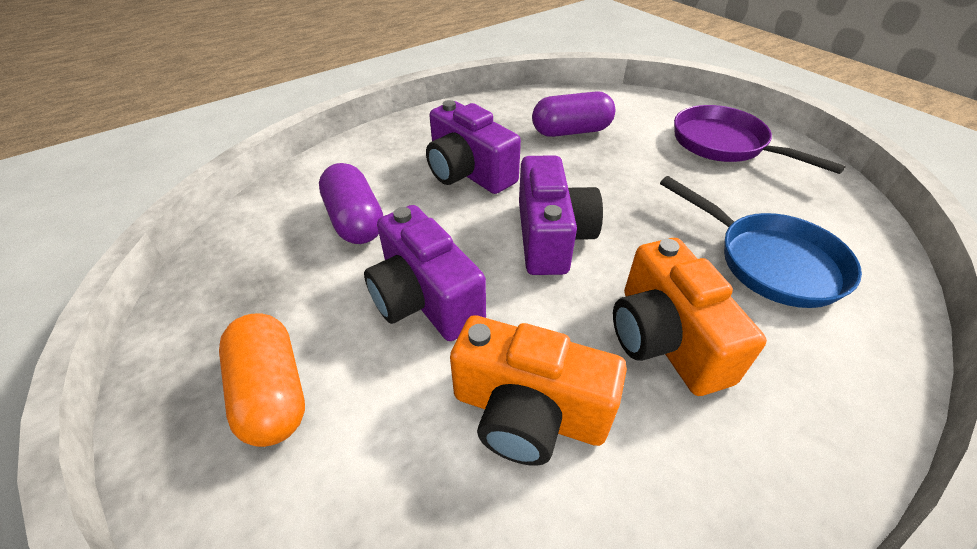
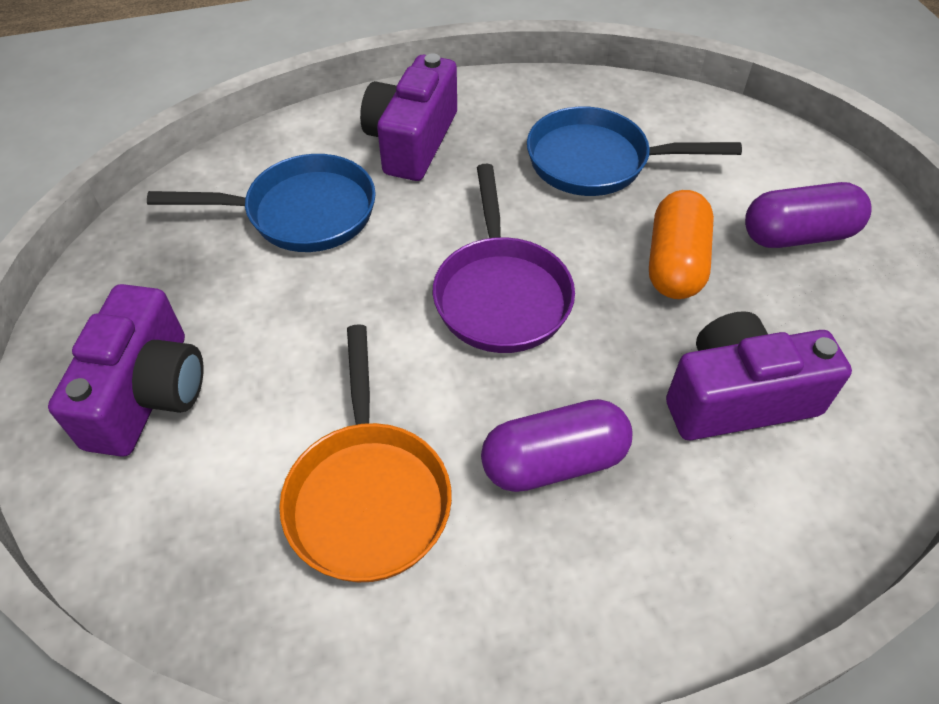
blue pan: [660,176,862,308] = 1 -> [147,154,376,252] [527,106,742,196] = 2
orange camera: [450,315,627,466] [613,238,767,396] = 2 -> none = 0
orange pan: none = 0 -> [279,324,452,582] = 1

